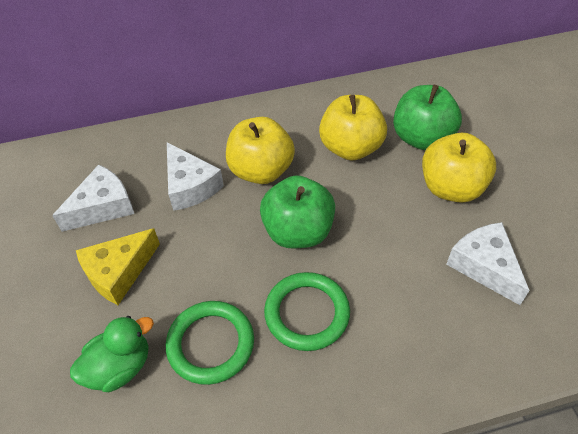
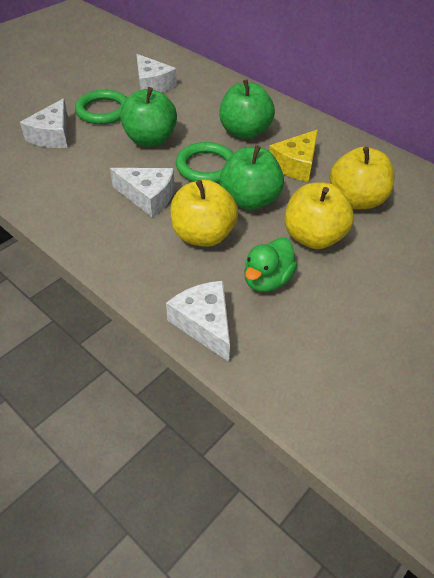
green apple: [260,175,335,249] [393,85,462,150] = 2 -> [120,87,177,147] [219,80,275,139] [220,145,284,210] = 3
white cheese: [52,164,134,232] [167,142,224,211] [446,222,530,305] = 3 -> [20,98,68,148] [110,168,175,217] [136,54,177,93] [166,281,230,362] = 4

